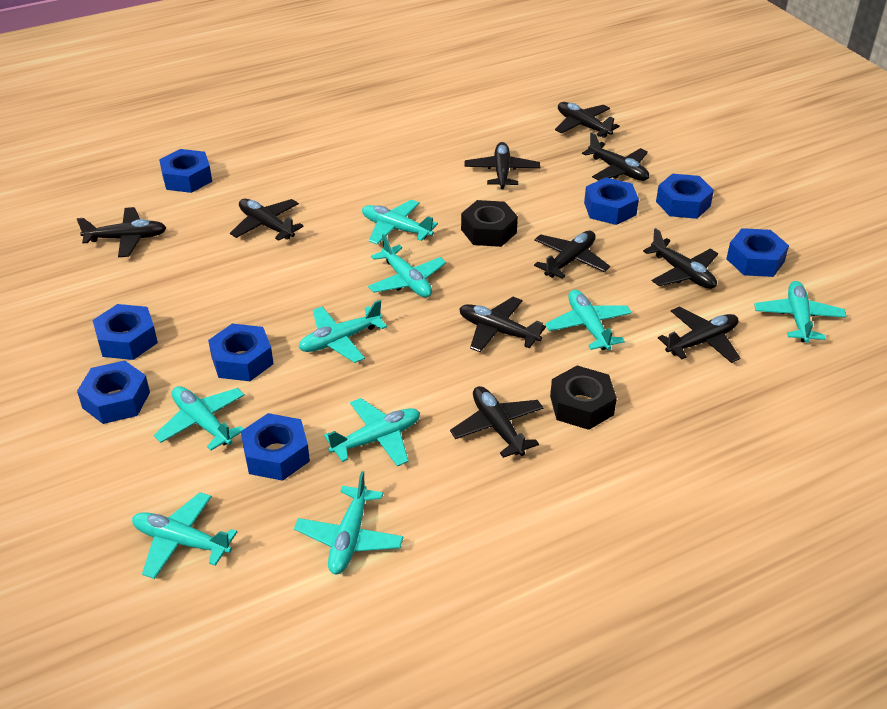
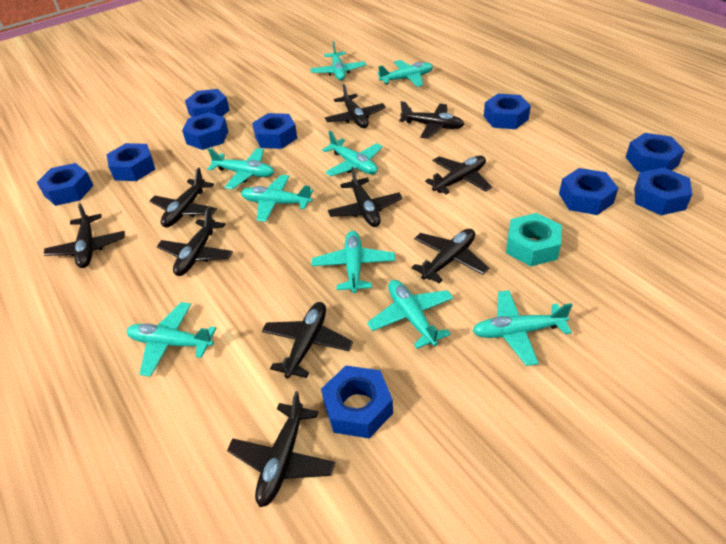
black nut: [461,200,518,247] [550,366,617,430] = 2 -> none = 0
blue nut: [77,360,150,424] [93,304,158,360] [159,149,212,193] [208,324,273,381] [241,413,310,481] [584,177,639,225] [656,174,714,219] [726,228,789,277] = 8 -> [37,163,94,206] [106,143,155,181] [182,112,228,150] [185,89,230,117] [252,113,297,149] [321,366,393,438] [484,93,531,129] [559,168,618,215] [626,133,685,172] [634,167,692,215] = 10
turquoise nut: none = 0 -> [506,213,562,266] = 1

